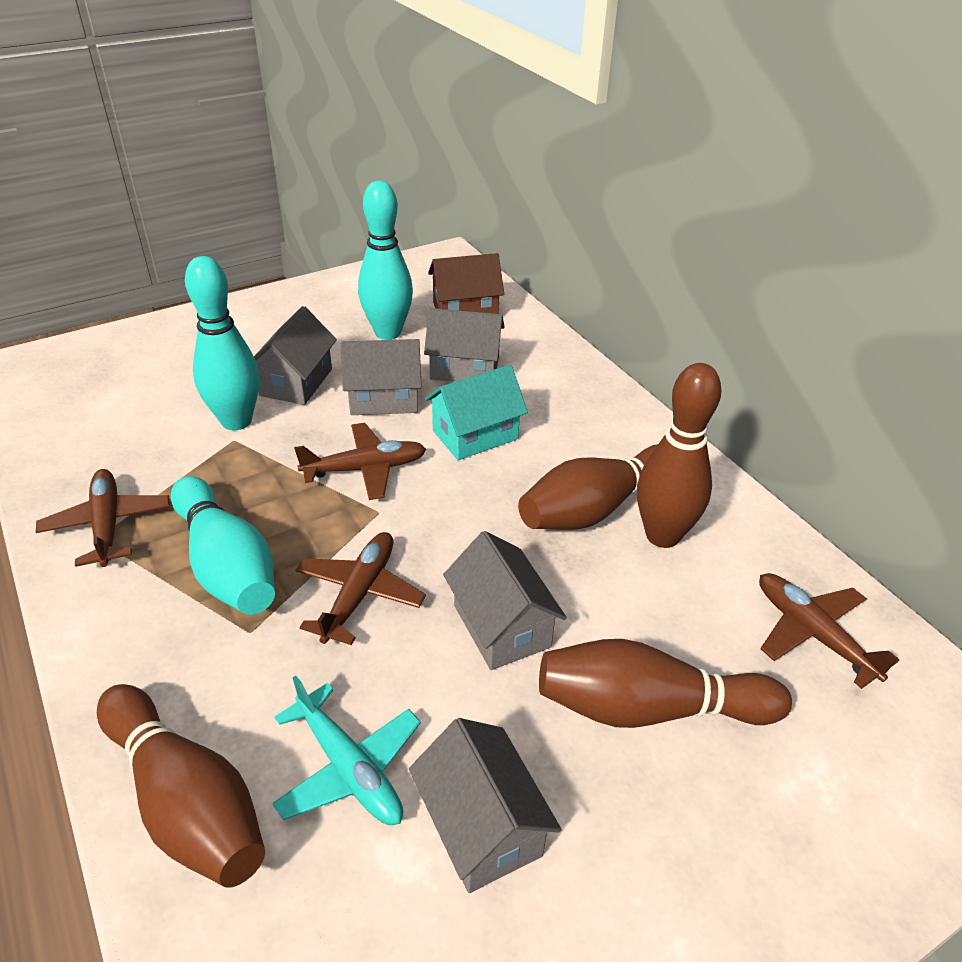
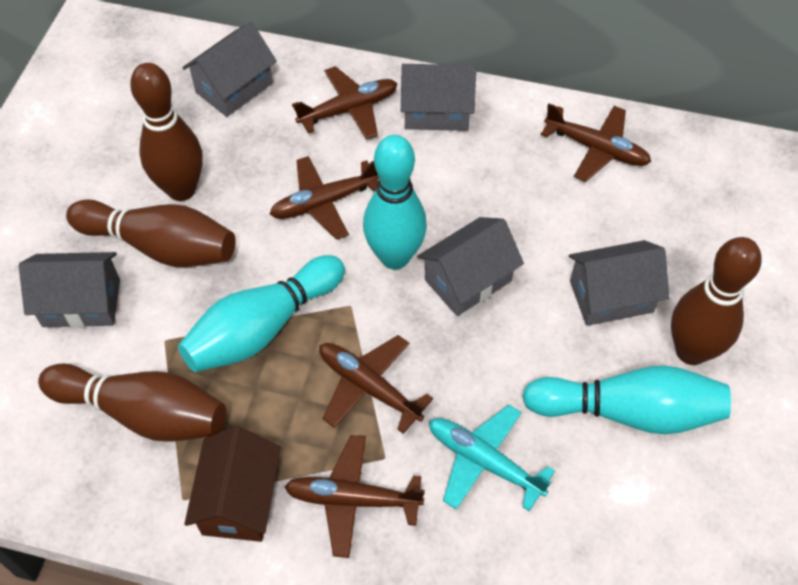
brown plane: [36,469,170,567] [294,423,426,500] [296,532,426,645] [759,573,899,689] = 4 -> [270,156,379,240] [284,435,425,558] [292,66,398,139] [319,335,433,434] [541,103,651,182] = 5
turquoise house: [425,365,528,460] = 1 -> none = 0

